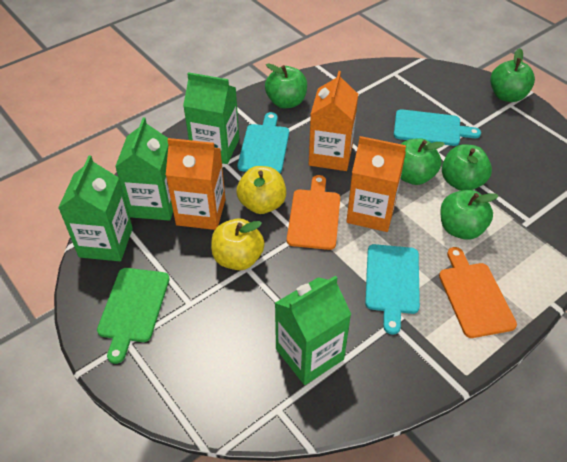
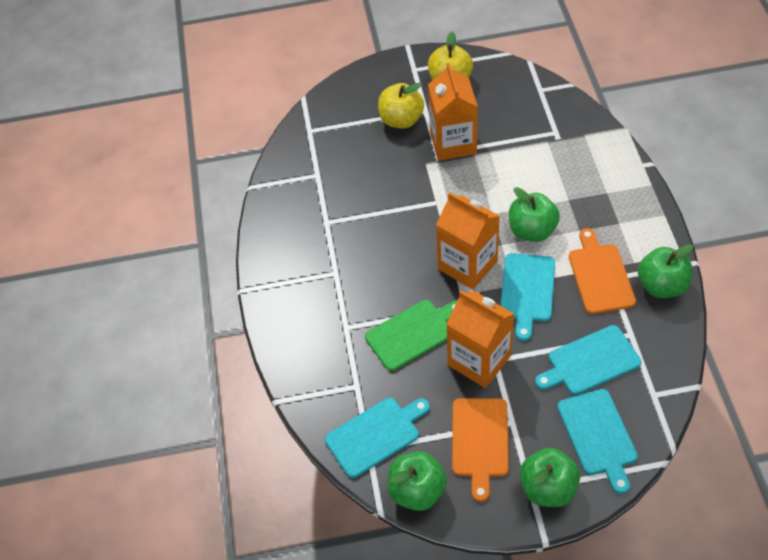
green apple: [265,63,307,108] [401,138,445,185] [440,190,499,240] [442,145,492,191] [490,48,535,102] = 5 -> [388,451,447,511] [509,187,560,242] [520,448,580,507] [638,244,693,298] = 4
green carton: [58,156,133,261] [115,117,173,221] [183,72,239,164] [275,275,351,385] = 4 -> none = 0
turquoise cutting board: [237,112,289,173] [365,244,420,334] [394,109,481,146] = 3 -> [325,398,430,478] [500,253,555,341] [535,325,641,395] [557,389,638,494] = 4

